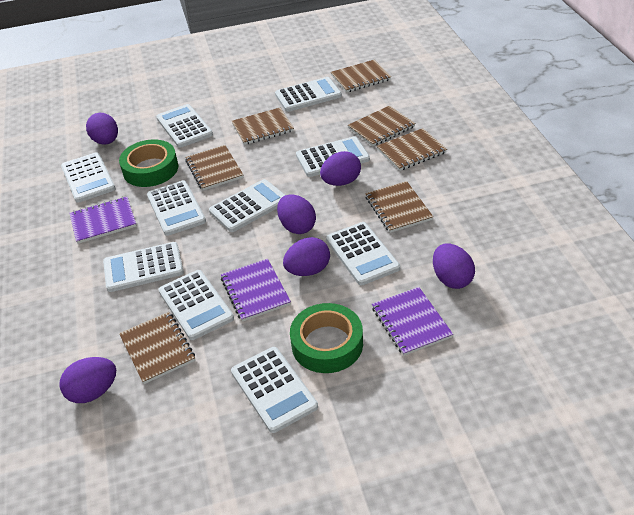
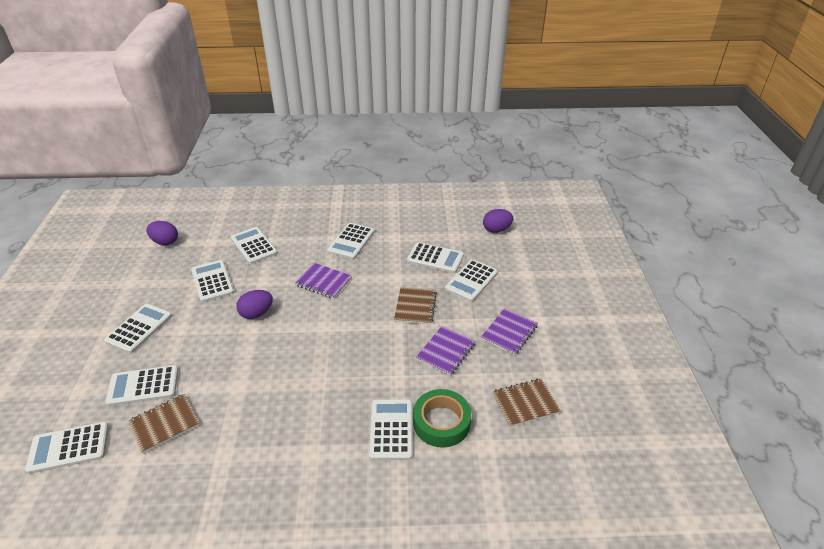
brown notebook: [119,312,195,384] [185,145,244,191] [232,108,294,145] [331,60,391,93] [348,106,415,146] [365,181,433,233] [377,128,447,171] = 7 -> [128,394,200,454] [394,287,437,325] [492,378,561,427] = 3
green tape: [119,139,178,187] [290,303,363,373] = 2 -> [413,389,471,448] = 1
purple egg: [60,357,116,403] [86,113,118,145] [277,194,316,234] [283,237,330,276] [320,151,361,186] [433,244,475,289] = 6 -> [146,221,178,245] [237,290,273,319] [483,209,513,233] = 3
white calculator: [61,152,116,203] [103,242,184,292] [147,180,206,236] [156,104,213,148] [159,270,234,340] [209,179,285,232] [231,347,318,433] [275,77,342,112] [296,136,370,177] [326,222,400,285] = 10 -> [25,422,109,474] [104,303,172,353] [105,365,178,406] [191,260,234,302] [231,227,278,264] [327,223,374,259] [369,399,412,460] [407,242,464,273] [445,259,498,302] = 9

